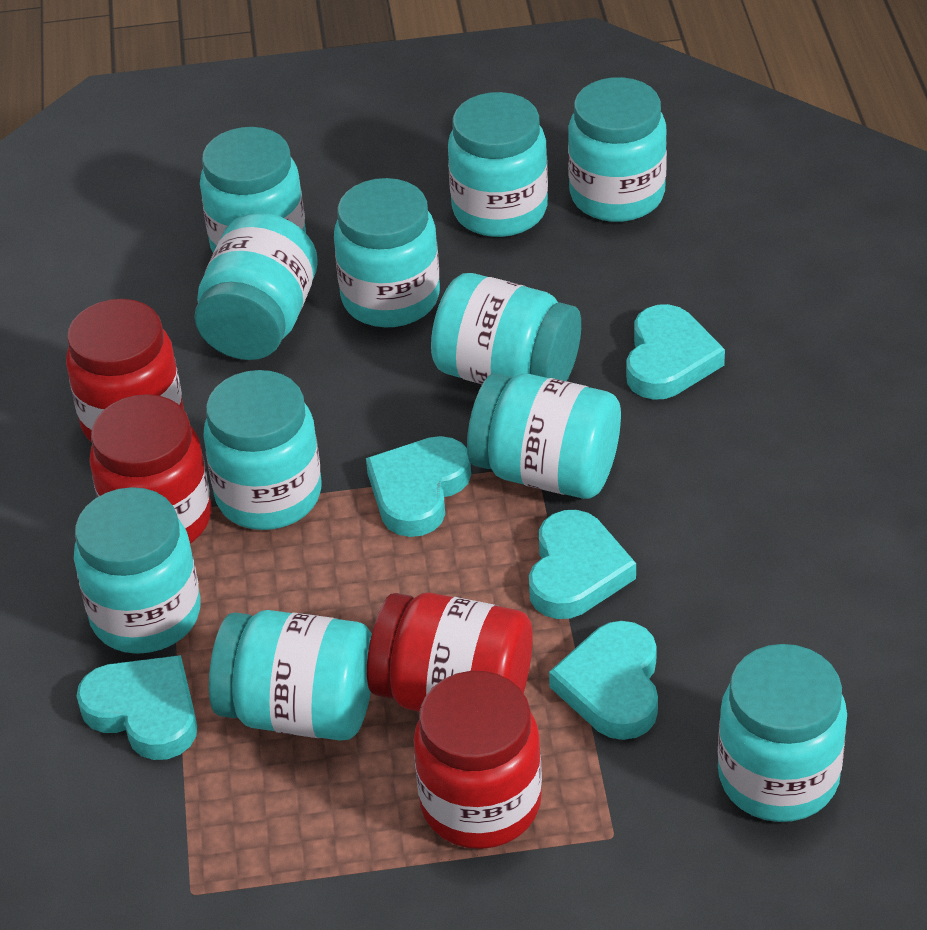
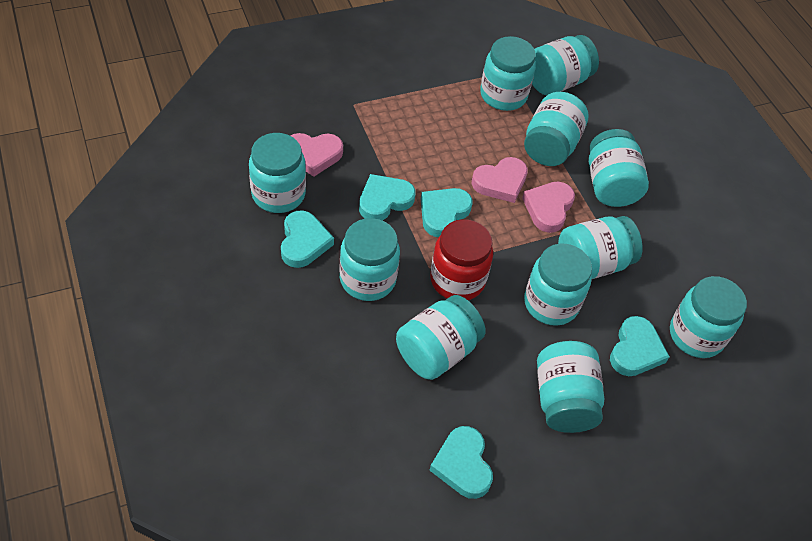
pink heart: none = 0 -> [291,133,343,177] [471,157,528,203] [522,182,575,233] = 3
red jar: [66,299,184,443] [89,394,211,543] [367,593,533,712] [414,671,542,849] = 4 -> [430,219,493,300] = 1

